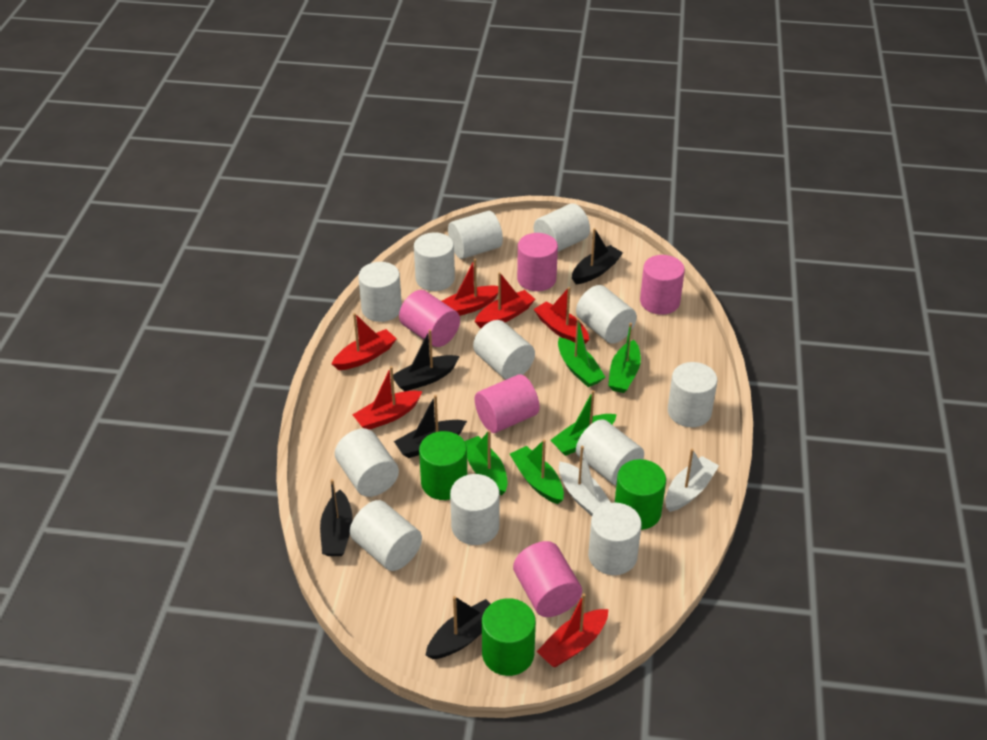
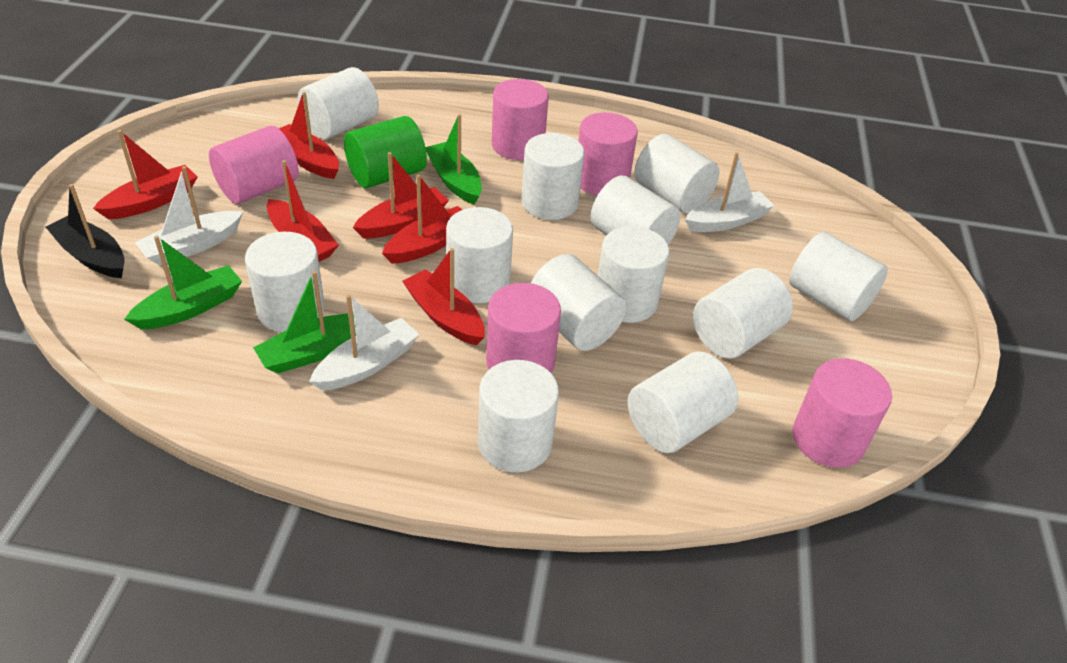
black boat: [320,479,353,556] [393,330,460,391] [394,395,467,458] [425,596,491,659] [572,228,623,284] = 5 -> [46,184,125,278] = 1
green boat: [465,430,508,495] [510,440,564,504] [550,390,617,456] [558,318,606,387] [608,323,641,393] = 5 -> [124,236,242,329] [253,271,356,374] [425,114,482,205] = 3
green cylinder: [419,431,467,500] [482,598,536,676] [615,459,666,530] = 3 -> [344,116,427,188] = 1
white boat: [559,446,611,516] [665,449,719,512] = 2 -> [135,166,243,265] [309,294,420,390] [685,152,775,232] = 3

